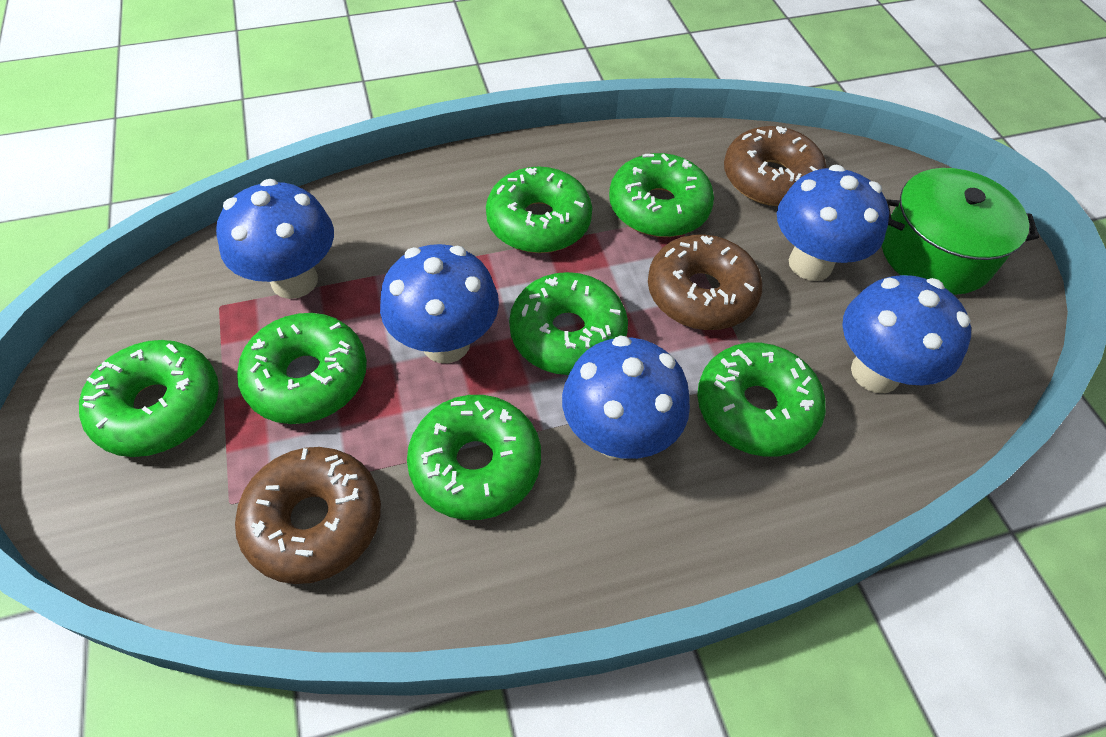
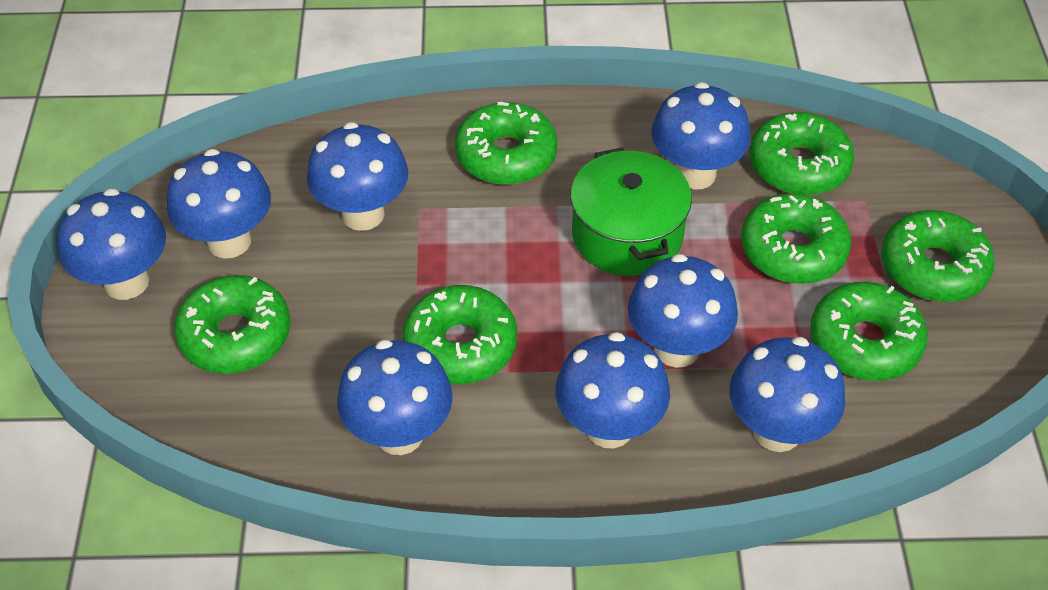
blue mushroom: [216,179,334,299] [380,244,499,363] [562,335,690,460] [777,165,889,281] [842,275,971,393] = 5 -> [58,188,166,300] [167,149,271,259] [307,122,408,231] [337,340,453,455] [555,332,670,448] [628,254,738,368] [651,82,751,189] [729,337,845,452] = 8
brown donut: [235,447,381,584] [648,234,762,330] [724,126,826,206] = 3 -> none = 0

